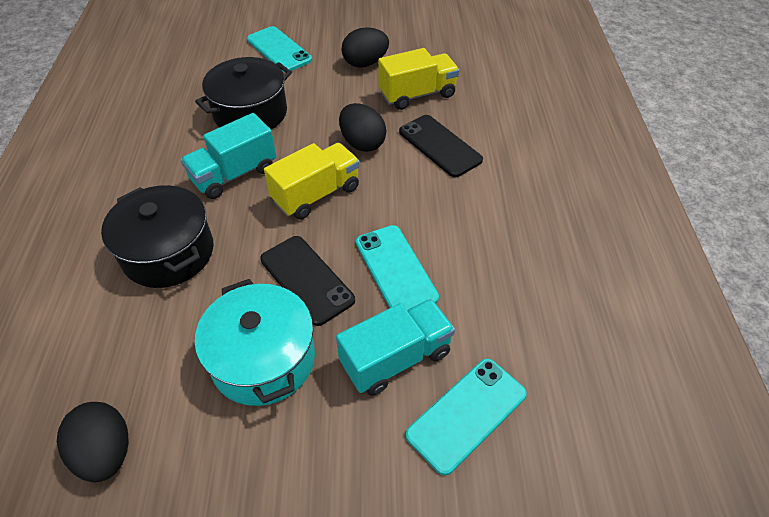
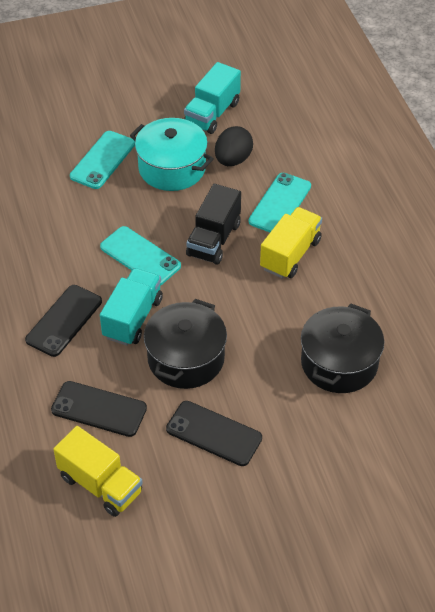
black egg: [57,402,129,483] [339,103,386,152] [342,27,389,68] = 3 -> [215,126,253,166] = 1
black phone: [260,236,355,326] [399,115,483,177] = 2 -> [25,285,102,357] [51,381,147,437] [166,401,262,466] = 3
black truck: none = 0 -> [186,184,241,265] = 1

